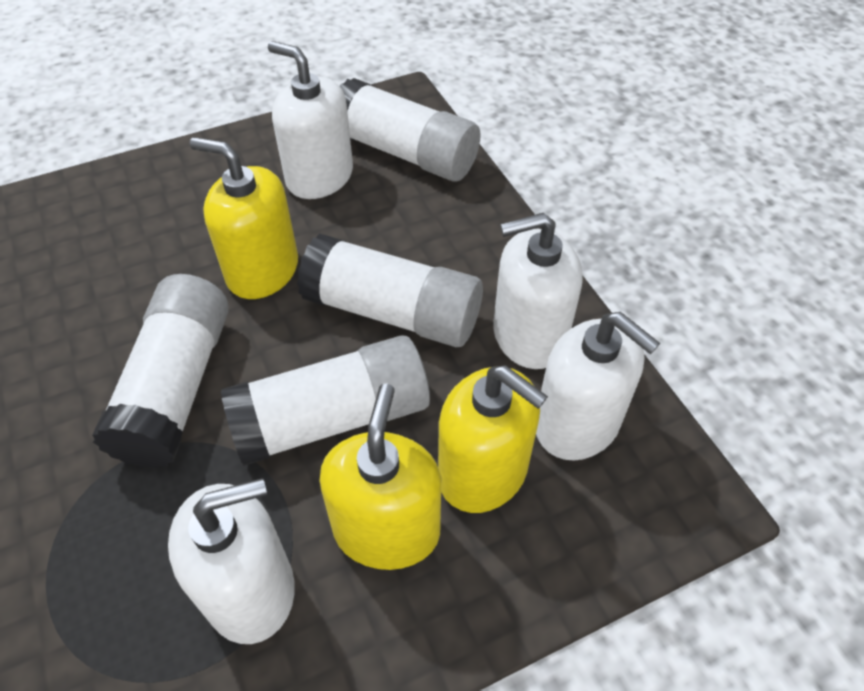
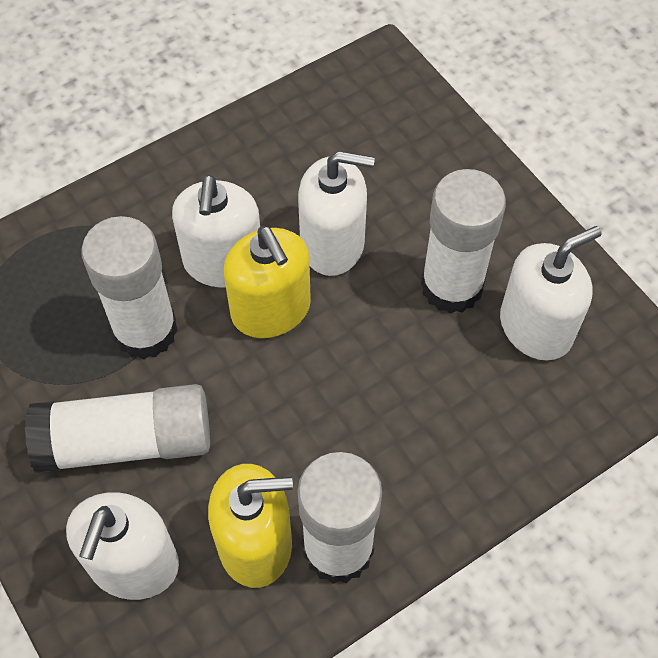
yellow soap dispenser: [190,137,298,299] [319,384,441,570] [438,365,548,513] = 3 -> [208,464,293,588] [223,226,311,338] = 2

